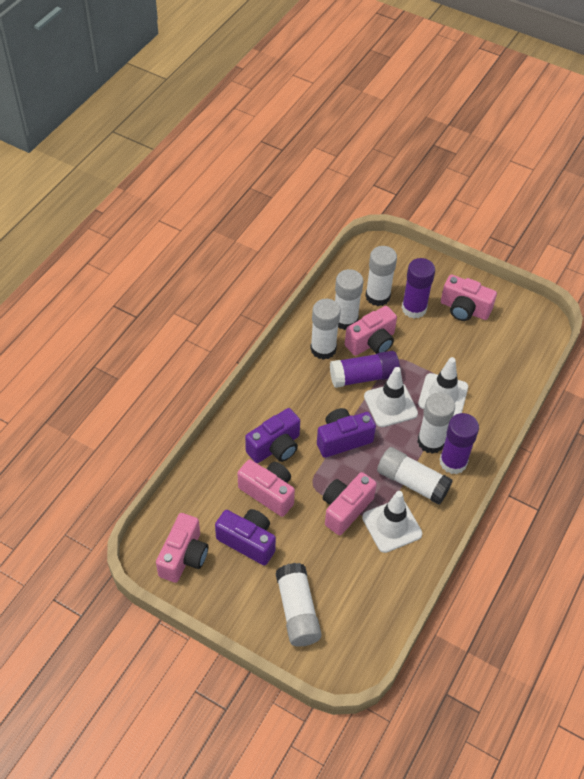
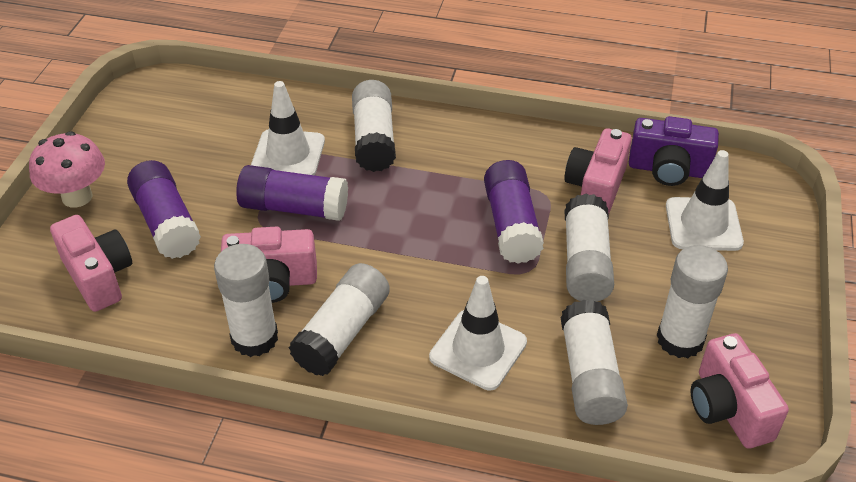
pink camera: [156,513,208,583] [238,460,295,517] [323,472,377,535] [345,306,397,356] [441,275,497,321] = 5 -> [50,215,132,312] [221,227,317,303] [564,128,632,214] [691,333,789,449] = 4
pink mushroom: none = 0 -> [29,131,105,208] = 1
purple camera: [215,509,276,566] [245,408,300,463] [317,408,376,458] = 3 -> [629,116,719,186] = 1

